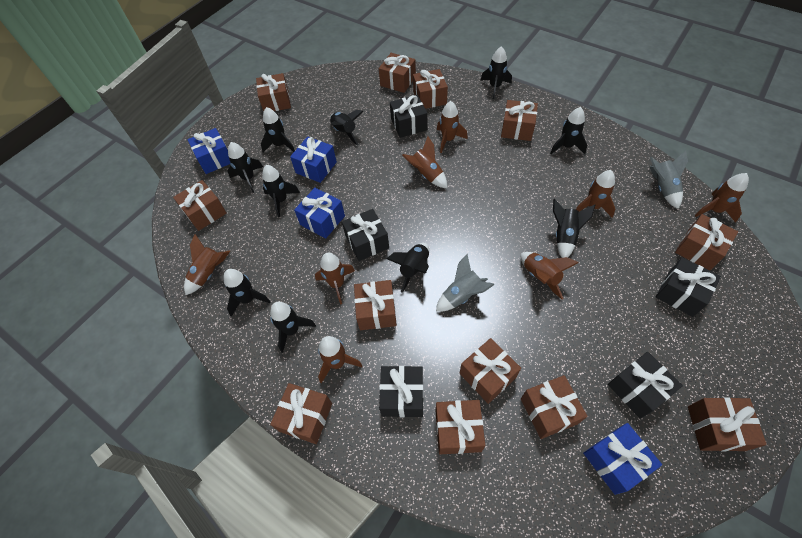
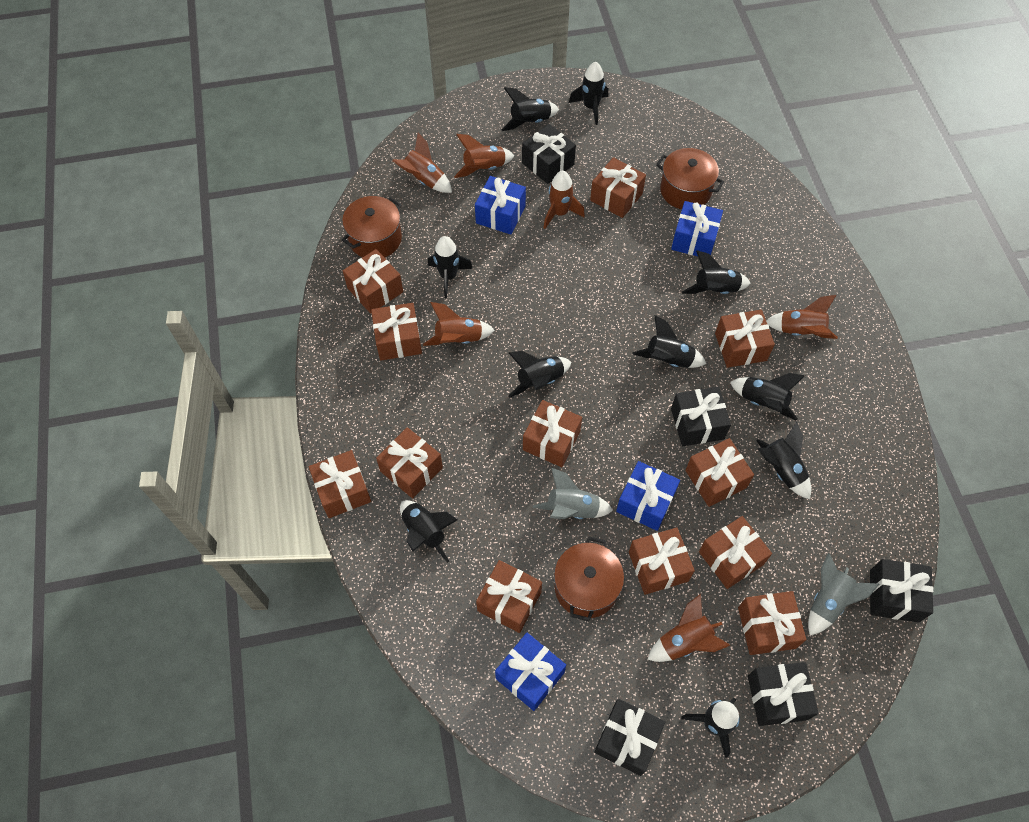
brown pot: none = 0 -> [342,196,402,258] [554,536,624,621] [656,148,724,209] = 3
brown rocket: [184,234,230,295] [315,253,355,305] [318,336,362,383] [402,136,447,188] [437,101,468,153] [520,252,579,299] [576,170,615,218] [695,173,749,223] = 8 -> [392,133,452,193] [423,302,495,346] [454,134,514,178] [543,171,585,229] [647,594,730,662] [766,295,838,339] = 6

